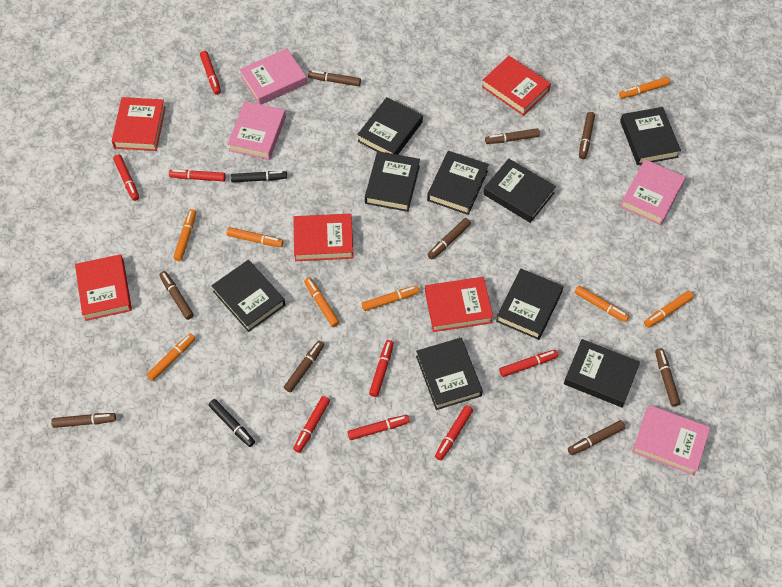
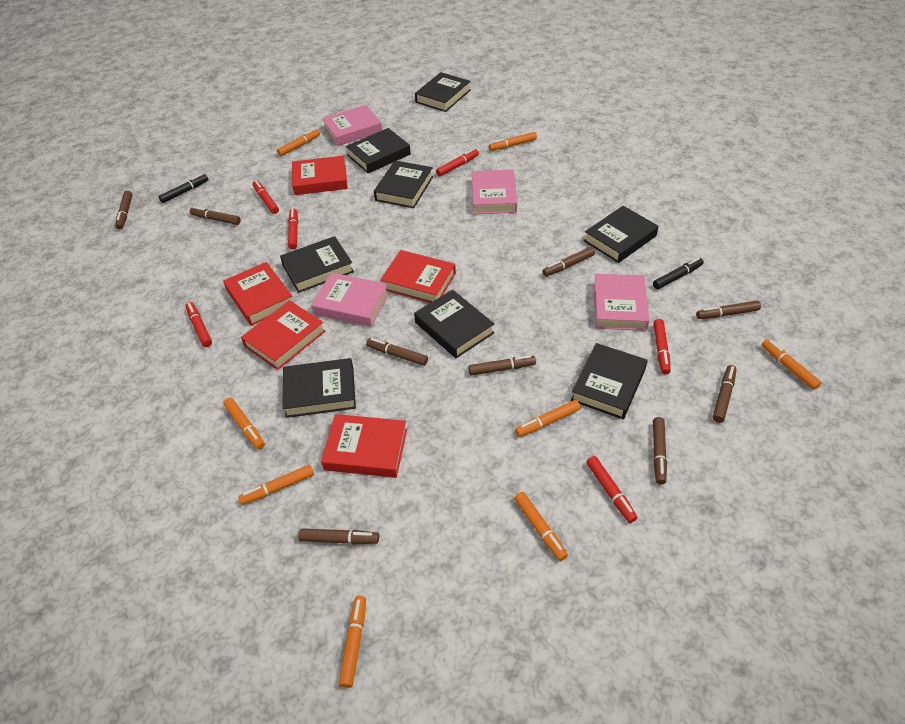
black book: [211,260,285,332] [357,97,423,155] [365,151,420,212] [416,338,483,410] [427,151,489,215] [483,159,556,223] [496,269,563,340] [564,339,640,407] [620,107,681,165] = 9 -> [280,236,354,293] [282,358,356,418] [346,128,411,173] [374,160,433,208] [414,290,494,358] [415,72,471,112] [571,343,648,419] [584,206,659,263] = 8
red marker: [113,154,139,201] [169,169,226,181] [200,51,221,95] [293,396,330,453] [348,415,410,440] [369,340,394,397] [435,405,473,461] [500,350,558,377] = 8 -> [185,302,212,347] [253,180,279,214] [288,208,298,249] [436,148,479,176] [586,456,637,523] [653,319,671,374] = 6

